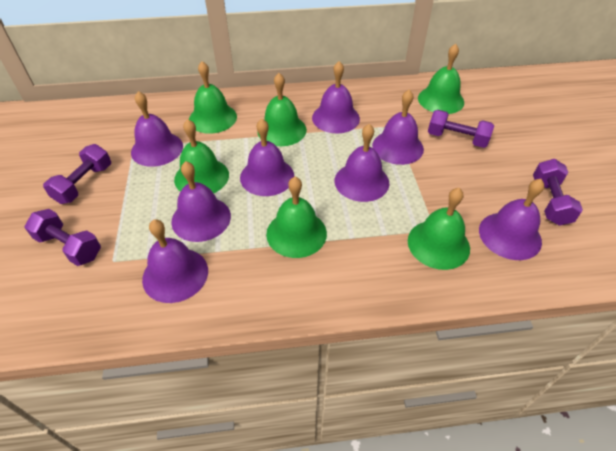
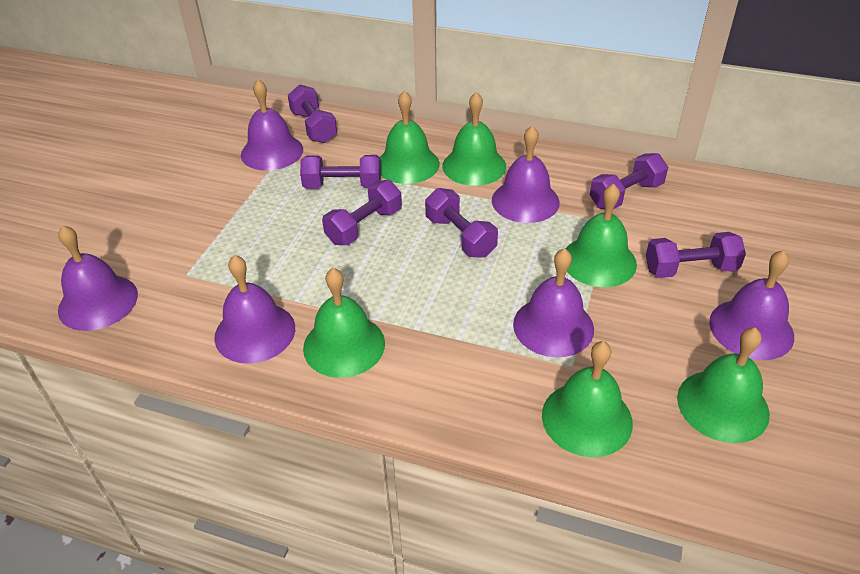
purple bell: [131,91,183,167] [142,219,208,303] [171,161,231,242] [240,119,294,196] [312,61,360,133] [335,124,389,202] [372,90,424,165] [479,179,544,260] = 8 -> [58,225,138,331] [214,255,295,364] [241,79,303,171] [492,125,560,223] [513,248,594,357] [709,250,794,360] = 6
purple dumbbell: [24,209,101,266] [43,144,111,204] [428,110,494,148] [533,159,583,226] = 4 -> [288,84,337,143] [300,155,381,189] [322,180,402,245] [425,188,498,258] [590,153,668,209] [646,232,746,278] = 6

